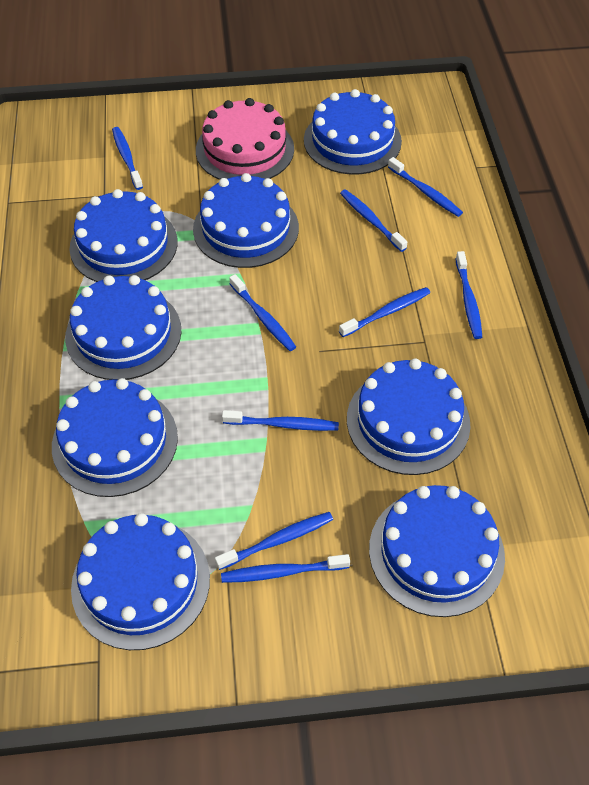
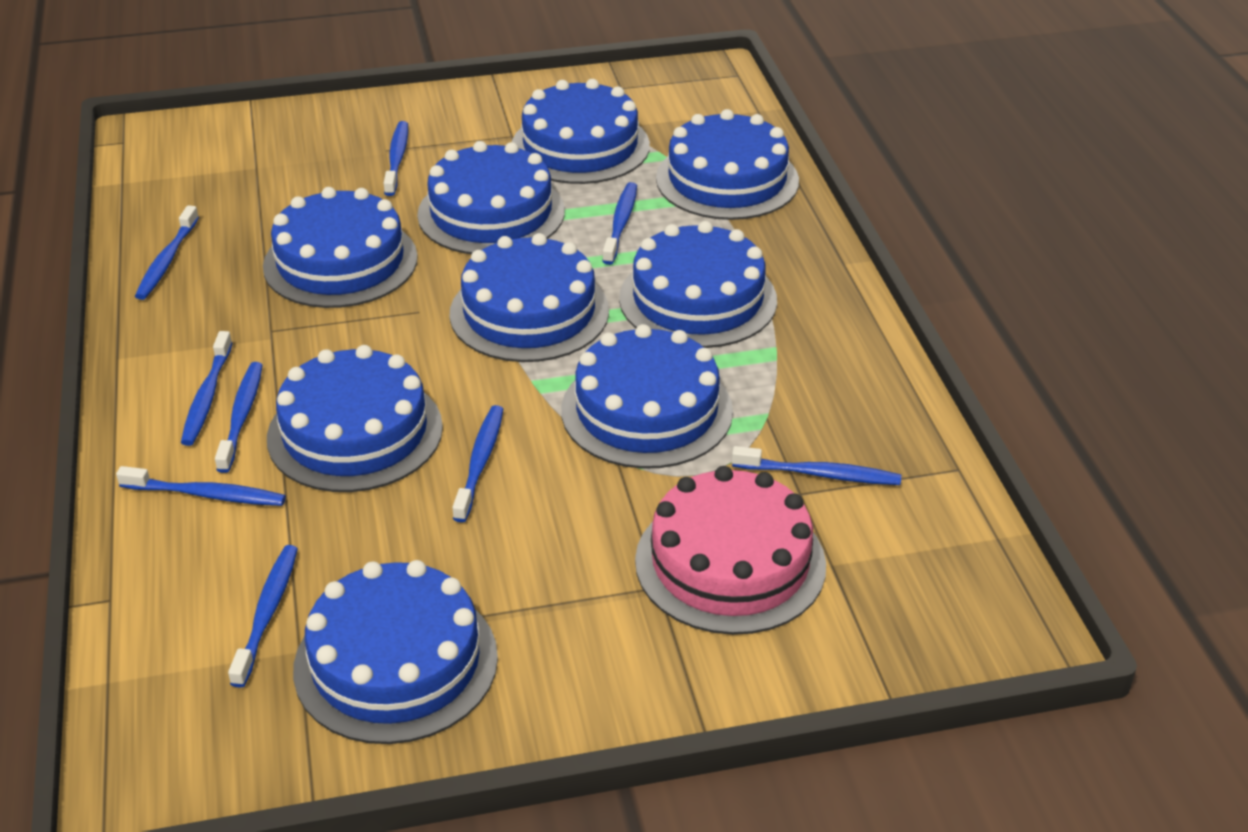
blue cake: [52,378,178,497] [65,275,181,380] [69,189,178,282] [71,513,210,650] [193,173,299,268] [304,89,402,175] [347,358,471,475] [369,485,505,617] = 8 -> [263,187,418,308] [267,345,443,492] [293,560,498,744] [417,141,565,254] [449,233,609,362] [512,79,650,184] [561,324,733,469] [619,221,777,348] [656,109,799,220] = 9

